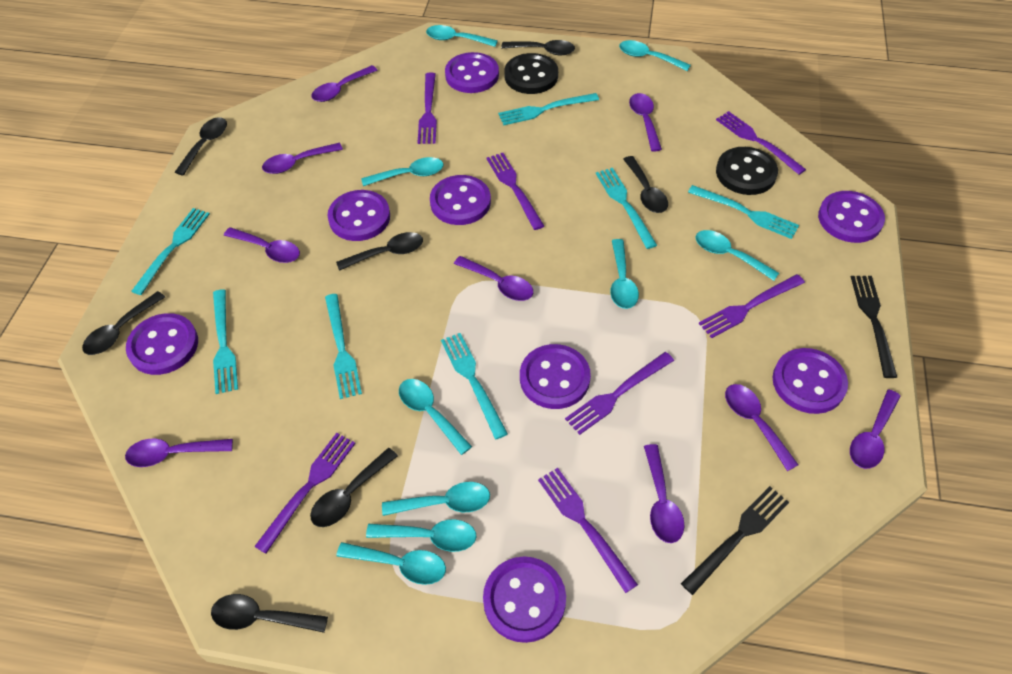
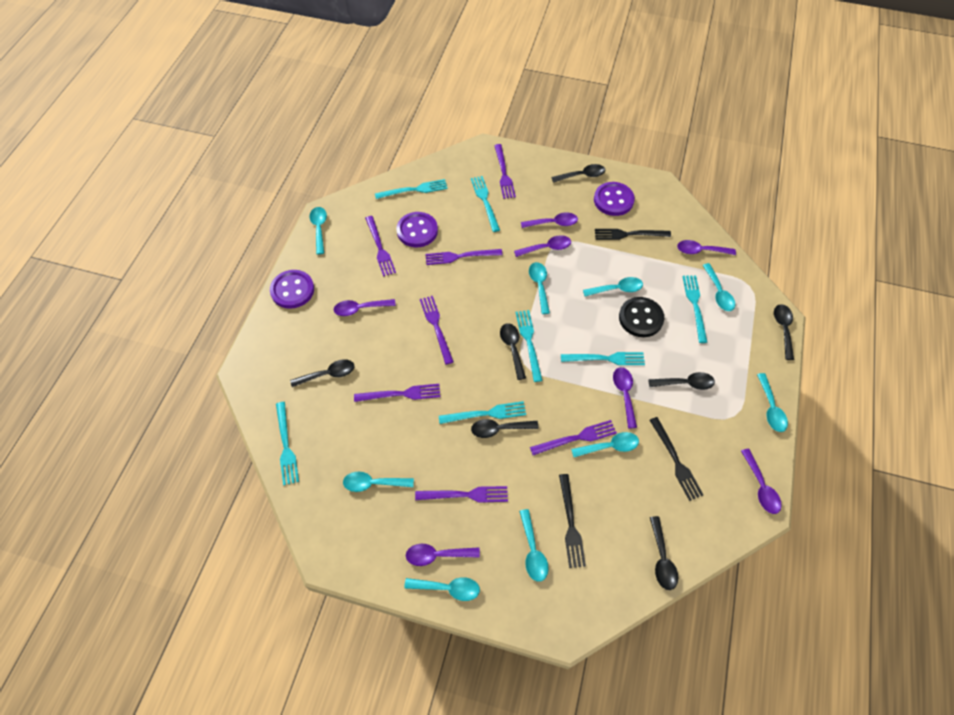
black button: [504,53,558,94] [716,147,778,195] = 2 -> [619,297,664,337] = 1
black fork: [681,486,789,595] [851,276,897,378] = 2 -> [559,474,586,568] [595,229,671,240] [650,417,703,501] = 3
purple button: [126,313,198,375] [327,190,390,241] [430,175,491,225] [445,52,499,93] [483,556,566,643] [520,344,591,409] [773,348,848,414] [818,191,885,243] = 8 -> [270,270,314,309] [396,212,438,247] [594,182,635,216] = 3
purple spoon: [125,439,233,467] [224,227,300,263] [262,143,343,174] [312,65,378,102] [454,256,533,301] [629,93,662,152] [644,444,685,543] [725,384,799,471] [850,390,901,469] = 9 -> [334,299,396,316] [406,544,480,566] [514,235,571,257] [521,213,578,228] [613,367,637,429] [677,240,736,255] [741,449,782,514] = 7

